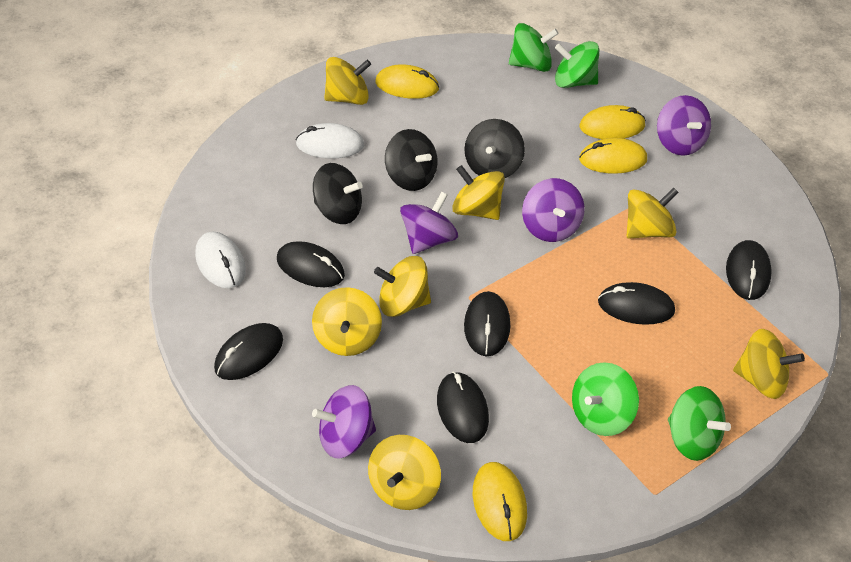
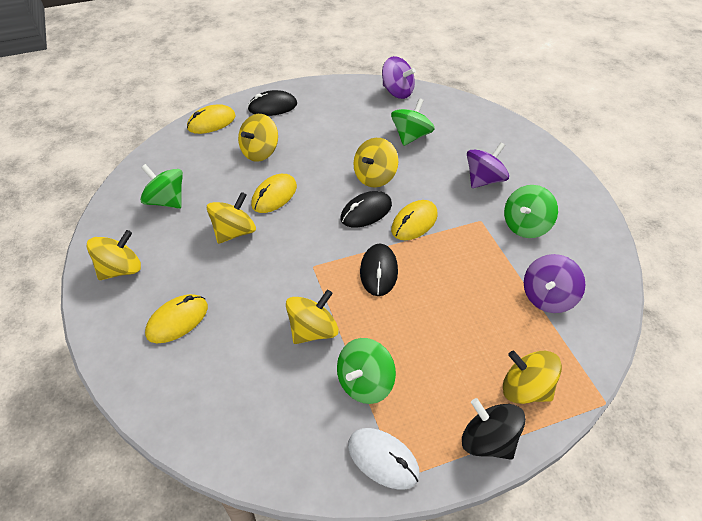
black mouse: [214,323,283,380] [277,241,345,287] [437,371,489,443] [464,291,510,356] [598,282,675,325] [726,240,772,300] = 6 -> [247,90,297,116] [341,191,392,228] [360,244,398,296] = 3
black spinning top: [313,163,363,224] [385,129,437,191] [464,119,525,178] = 3 -> [462,398,526,460] = 1
purple spinning top: [312,385,376,458] [400,191,458,254] [522,178,585,242] [657,95,711,156] = 4 -> [382,56,416,99] [467,143,509,188] [524,254,585,313] = 3
white mouse: [195,232,246,288] [296,123,364,158] = 2 -> [348,428,420,490] = 1
yellow spinning top: [312,287,382,356] [324,57,371,105] [368,435,441,510] [374,256,431,317] [452,165,505,220] [627,187,679,239] [733,329,805,399] = 7 -> [87,230,141,280] [207,192,256,244] [238,114,278,162] [286,289,339,344] [353,138,398,187] [503,351,562,404] = 6

